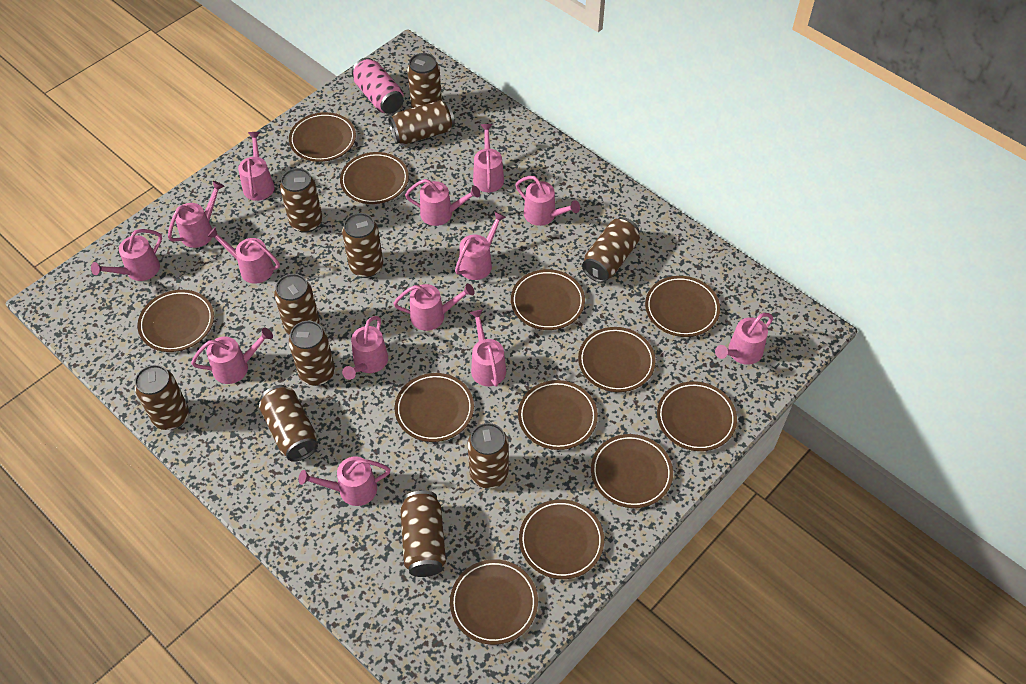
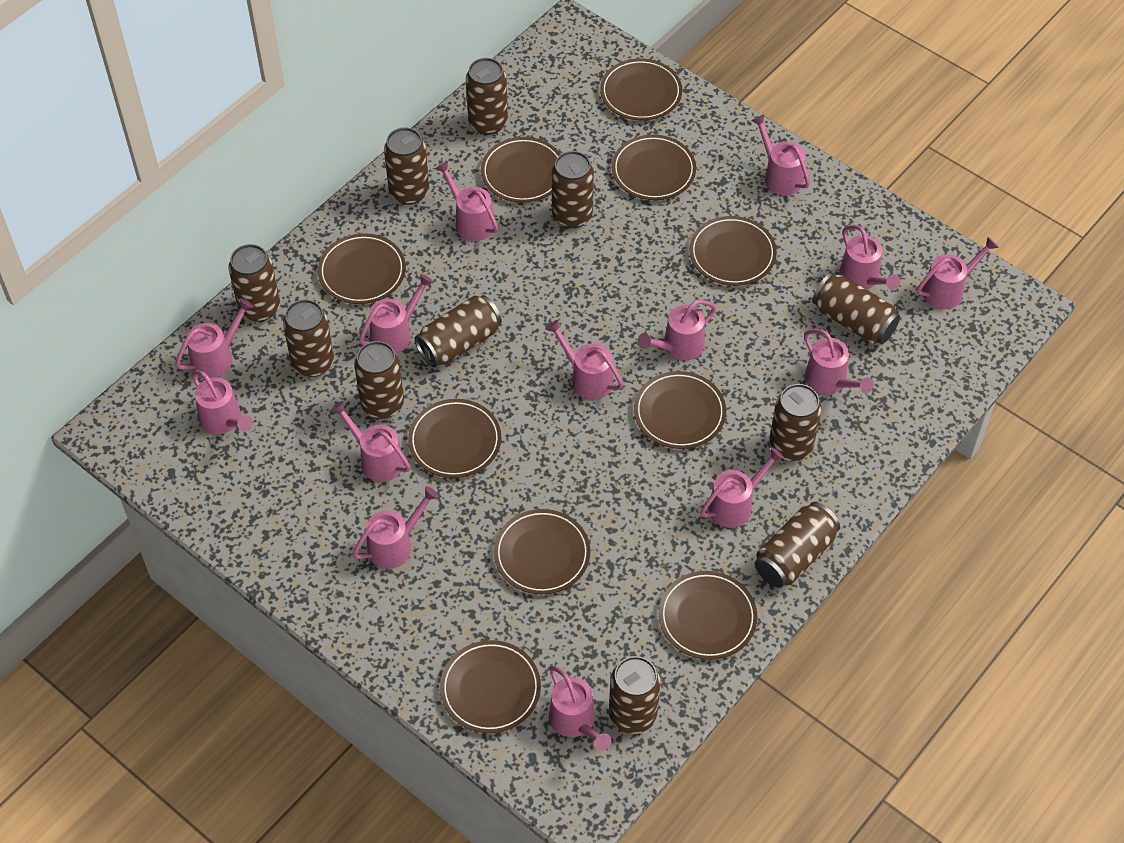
brown plate: [138,290,214,352] [289,112,356,162] [340,152,409,204] [395,373,474,442] [450,559,538,645] [511,269,585,330] [518,380,598,450] [519,499,604,579] [578,327,656,392] [591,434,673,508] [645,276,720,337] [657,381,737,451] = 12 -> [318,233,406,304] [408,399,501,478] [440,640,541,733] [481,137,561,203] [494,509,590,595] [600,59,682,120] [612,135,696,200] [634,371,726,449] [659,571,757,660] [689,216,777,286] = 10
pink can: [352,58,404,114] = 1 -> none = 0

